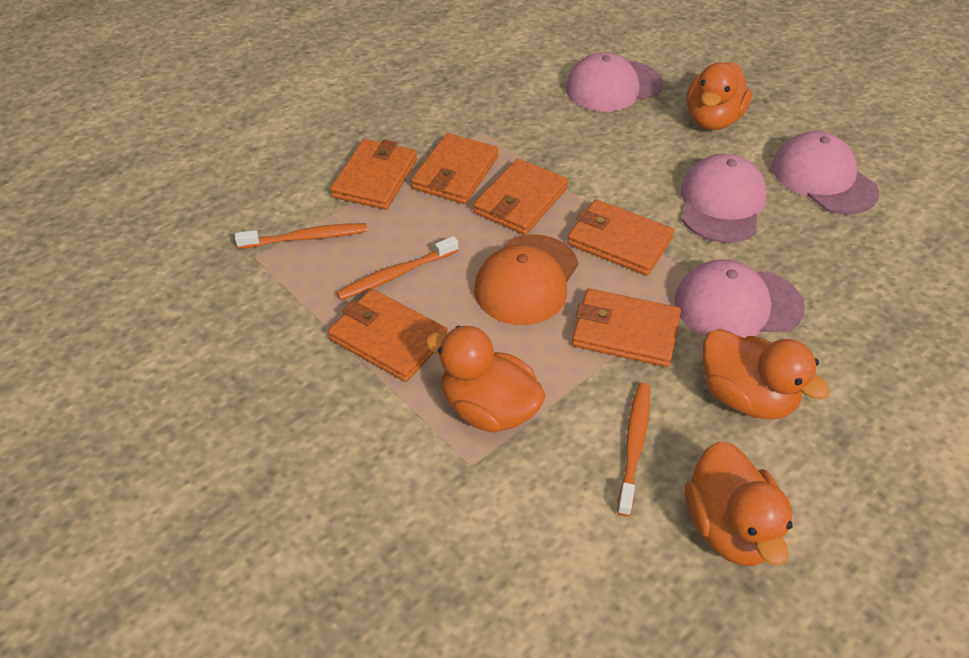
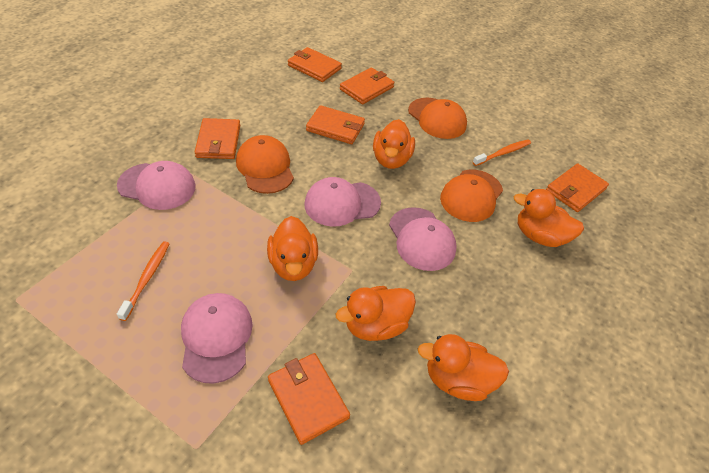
orange cap: [474,234,578,325] = 1 -> [236,135,294,194] [408,98,467,139] [440,170,503,222] = 3
orange duck: [425,326,546,433] [685,441,793,566] [687,62,752,130] [703,328,830,420] = 4 -> [267,216,318,281] [336,286,416,341] [373,119,415,169] [418,334,509,401] [513,189,584,247] = 5
orange toothbrush: [235,223,367,249] [336,236,458,300] [617,383,650,517] = 3 -> [117,241,169,321] [473,139,531,166] = 2

